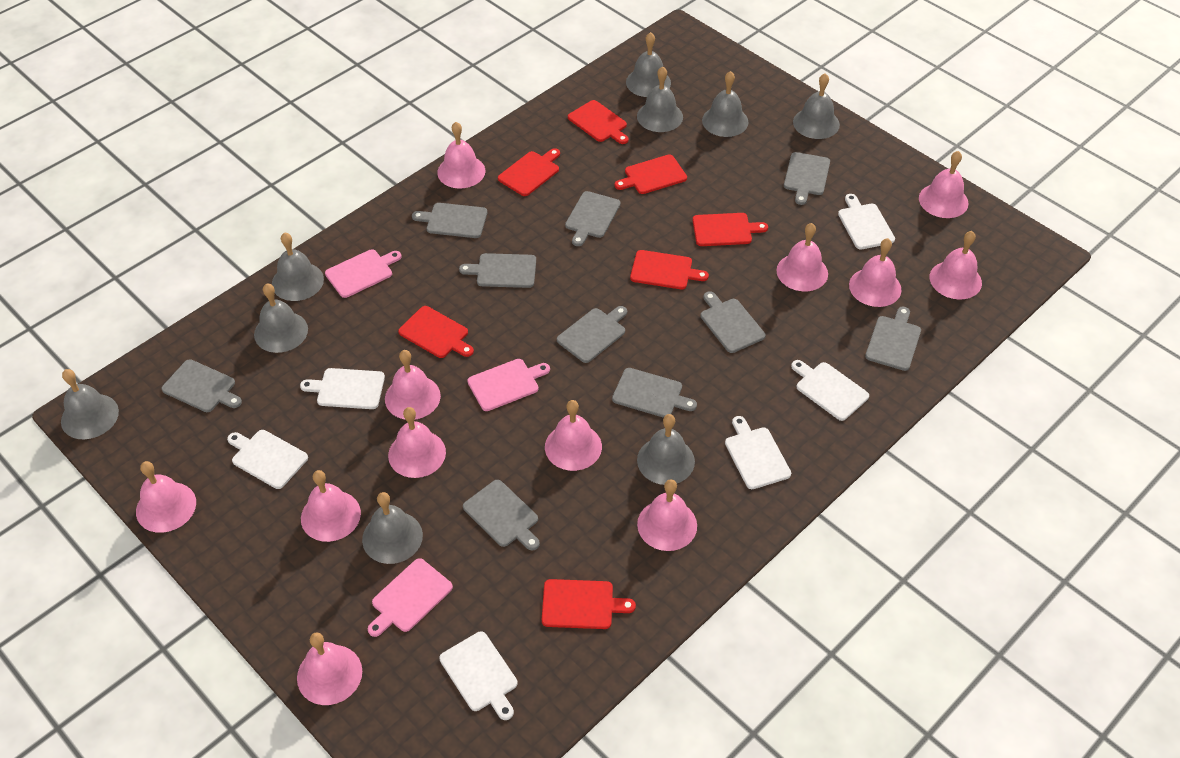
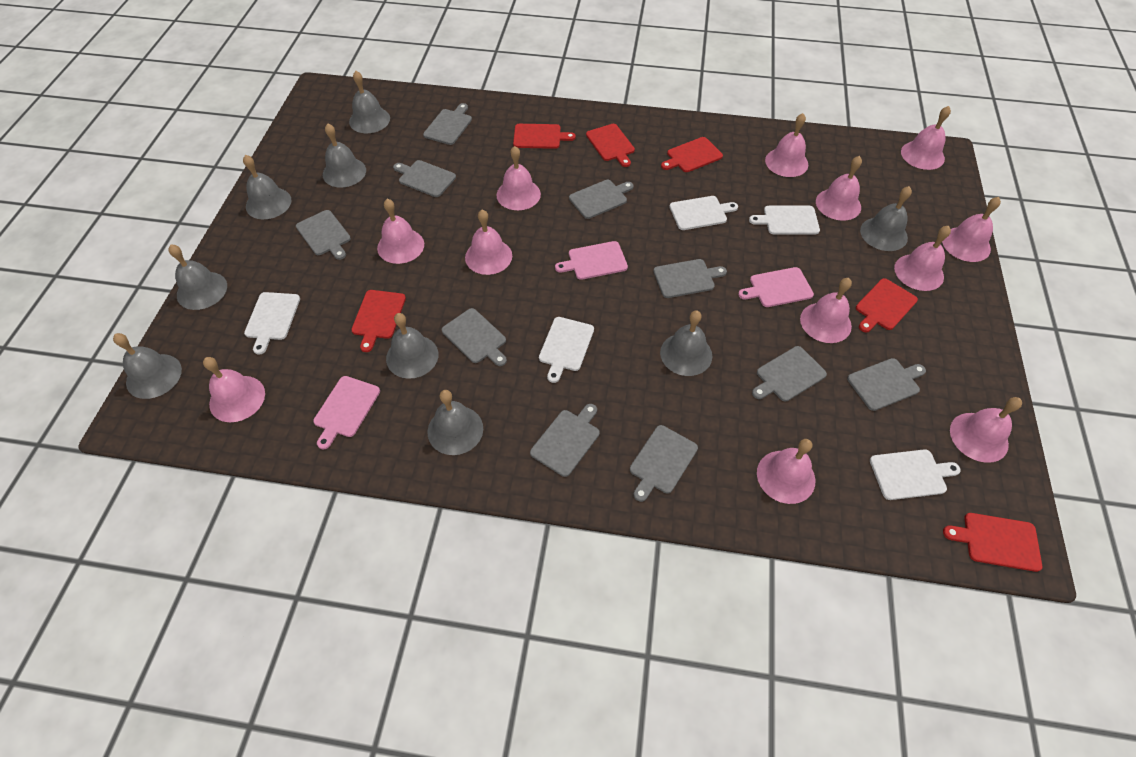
red cutting board: [398,306,474,358] [498,148,560,196] [542,579,636,629] [568,100,629,144] [614,155,687,194] [630,250,709,289] [692,213,768,246] = 7 -> [351,290,406,352] [513,124,576,149] [586,124,635,167] [661,137,723,172] [856,278,918,333] [943,513,1042,572] = 6
white cutting board: [227,430,308,489] [300,368,385,409] [439,631,518,720] [725,416,791,489] [791,360,869,421] [838,194,895,250] = 6 -> [244,292,300,355] [539,317,594,383] [669,196,738,230] [749,206,820,234] [870,449,961,500] = 5

